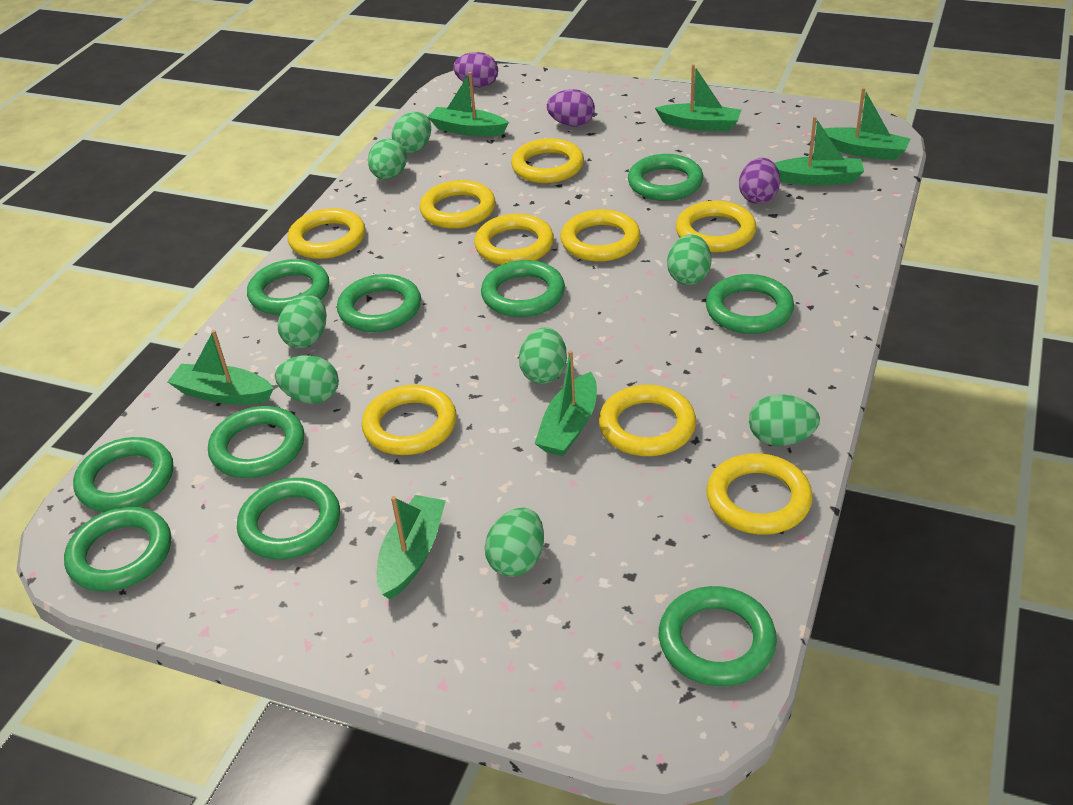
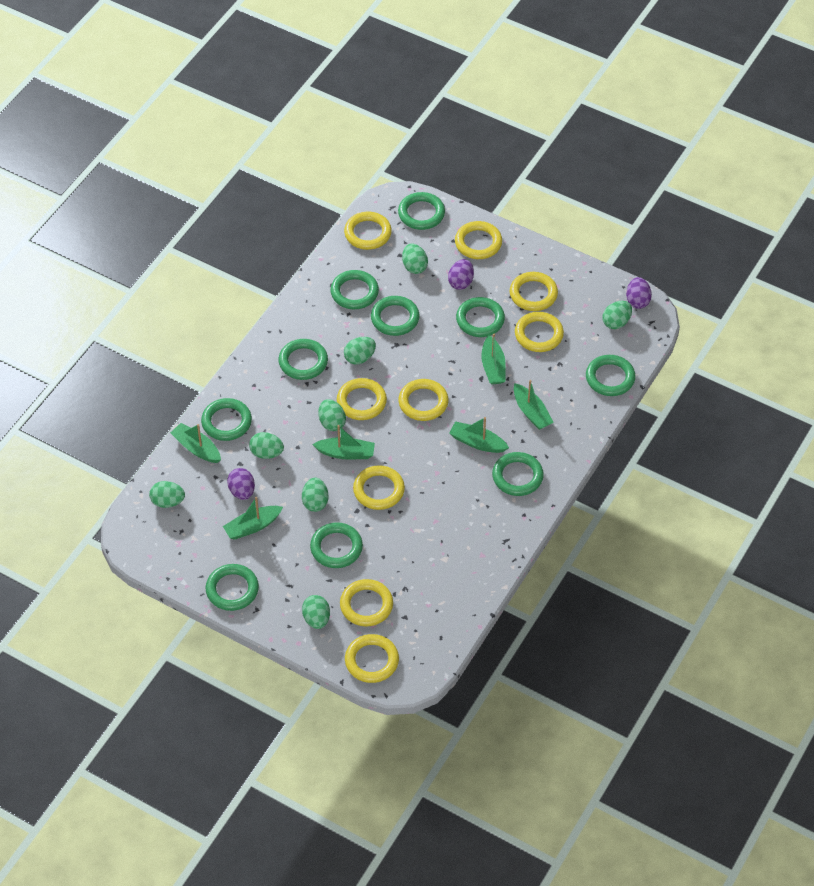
green boat: [167,330,274,405] [376,495,446,599] [428,72,509,136] [534,350,597,456] [655,64,741,131] [774,116,864,186] [824,88,910,160] = 7 -> [170,423,221,463] [223,497,283,540] [312,425,375,459] [449,417,509,453] [481,333,506,384] [514,380,554,430] = 6

